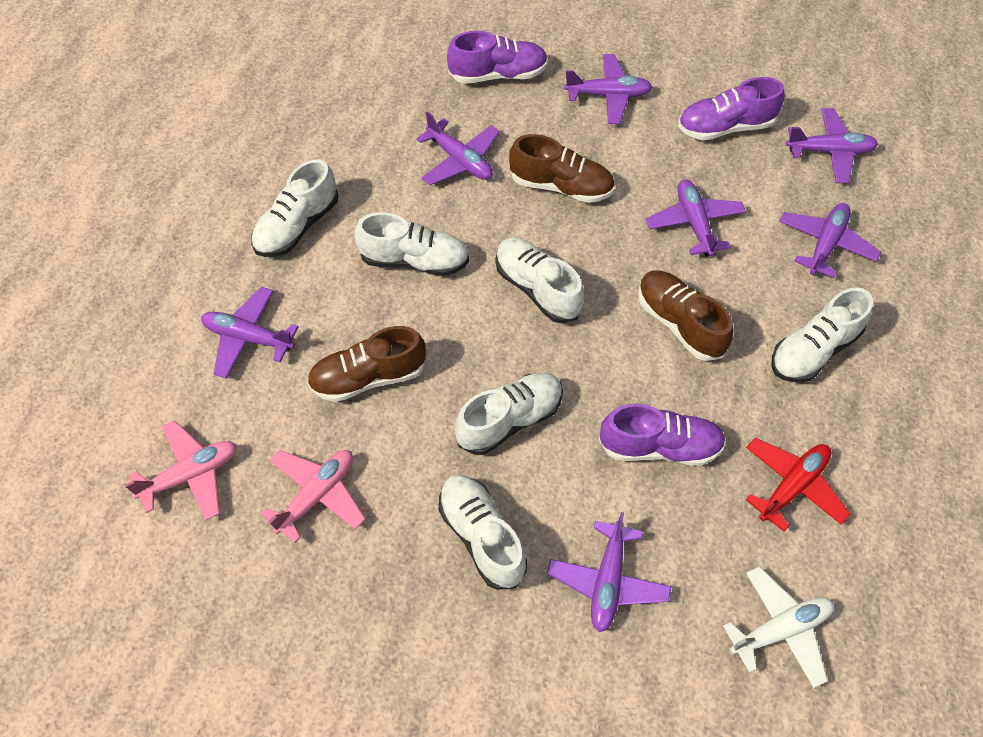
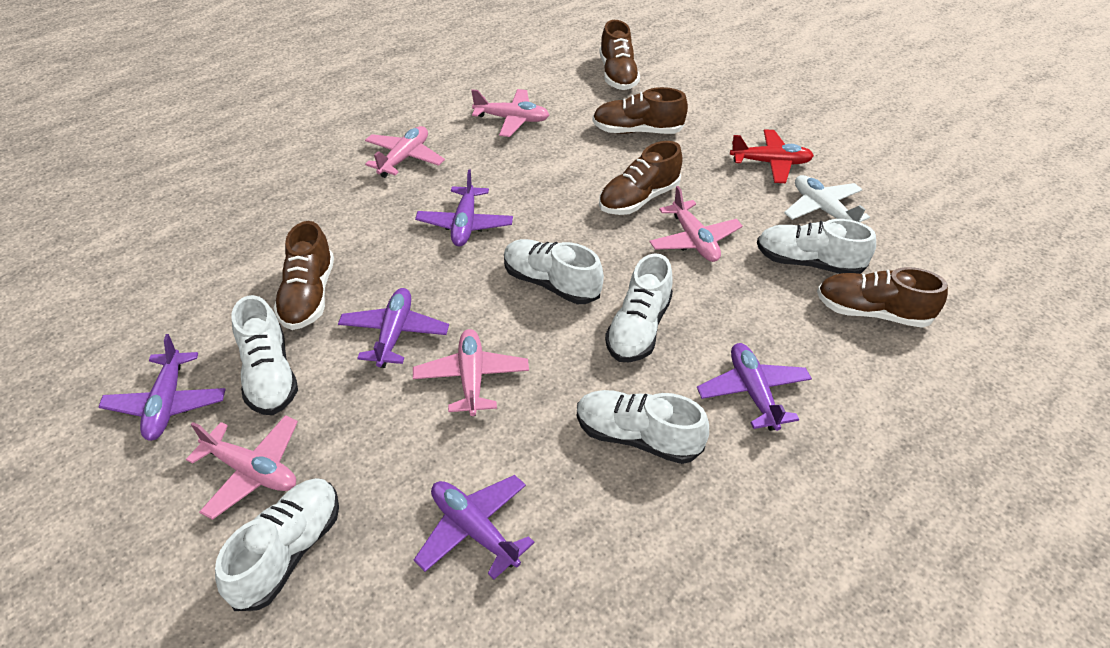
brown shoe: [307,326,426,402] [509,134,615,203] [638,270,733,361] = 3 -> [274,221,334,330] [592,87,688,134] [599,141,683,215] [600,20,640,90] [817,267,948,328] = 5
pink plane: [125,421,237,520] [261,450,365,543] = 2 -> [186,415,298,520] [365,126,445,178] [413,329,529,416] [471,89,549,137] [649,186,743,262] = 5
purple plane: [201,287,298,379] [416,111,500,185] [547,512,671,632] [564,54,652,124] [645,180,746,257] [779,203,881,278] [786,108,878,183] = 7 -> [98,334,226,441] [338,288,449,368] [414,475,535,579] [415,169,513,246] [697,343,812,431] = 5
purple shoe: [447,31,548,84] [599,404,726,466] [678,77,785,140] = 3 -> none = 0

